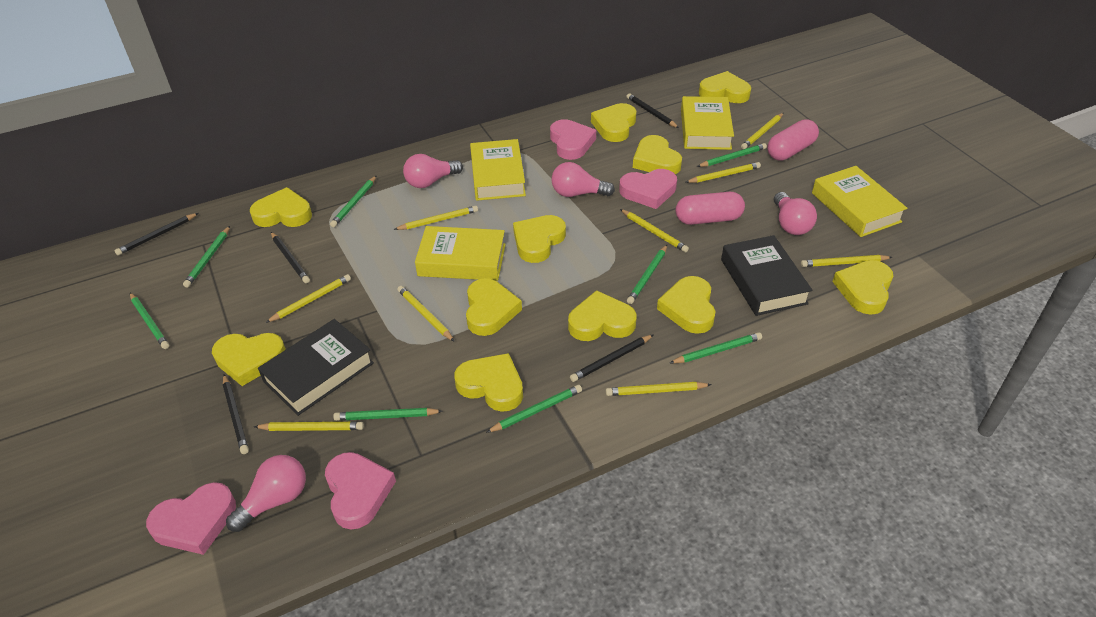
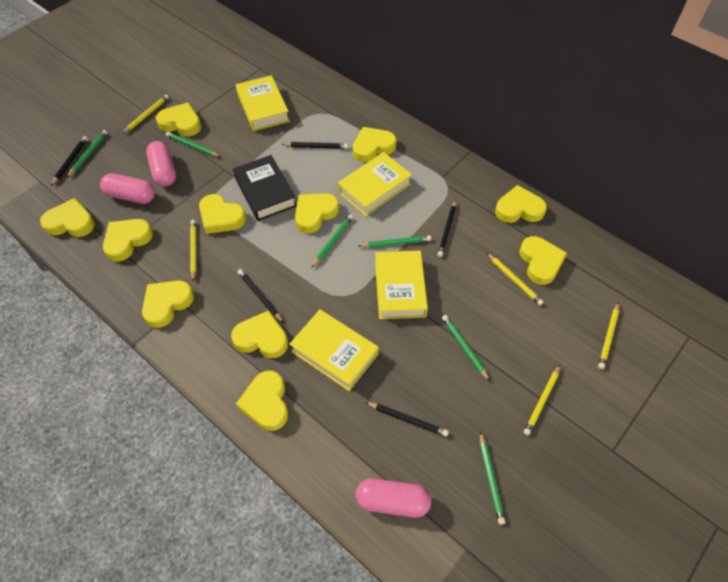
black book: [258,319,374,416] [721,235,813,316] = 2 -> [233,155,297,221] = 1
green pencil: [130,293,169,349] [183,226,230,288] [330,175,377,227] [333,408,442,421] [486,385,582,433] [627,245,667,304] [670,332,762,364] [697,143,767,167] = 8 -> [67,130,108,178] [166,132,221,157] [312,215,353,267] [359,235,431,248] [442,315,490,381] [480,431,505,524] = 6
pink capsule: [676,192,745,225] [767,119,819,161] = 2 -> [100,173,155,204] [146,141,176,186] [356,478,431,518] = 3
pink heart: [146,482,236,555] [325,452,396,529] [550,119,596,160] [619,169,677,209] = 4 -> none = 0
pink light bulb: [226,455,306,532] [403,154,463,188] [552,162,615,197] [774,192,817,235] = 4 -> none = 0
yellow pencil: [254,422,364,431] [265,274,351,323] [394,206,478,230] [397,286,455,342] [606,382,712,396] [620,209,689,252] [686,162,761,183] [741,113,784,149] [801,255,892,267] = 9 -> [122,94,169,134] [190,220,196,282] [487,253,544,305] [524,365,560,435] [598,302,619,369] = 5

